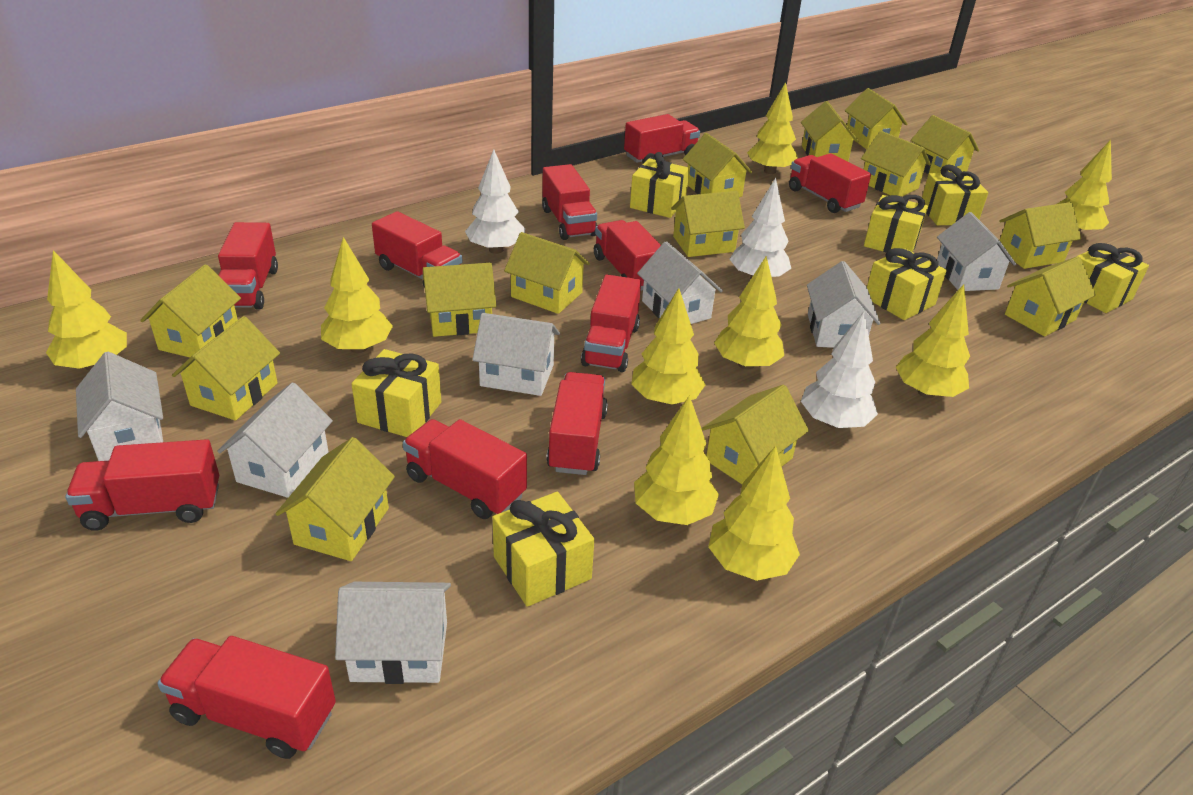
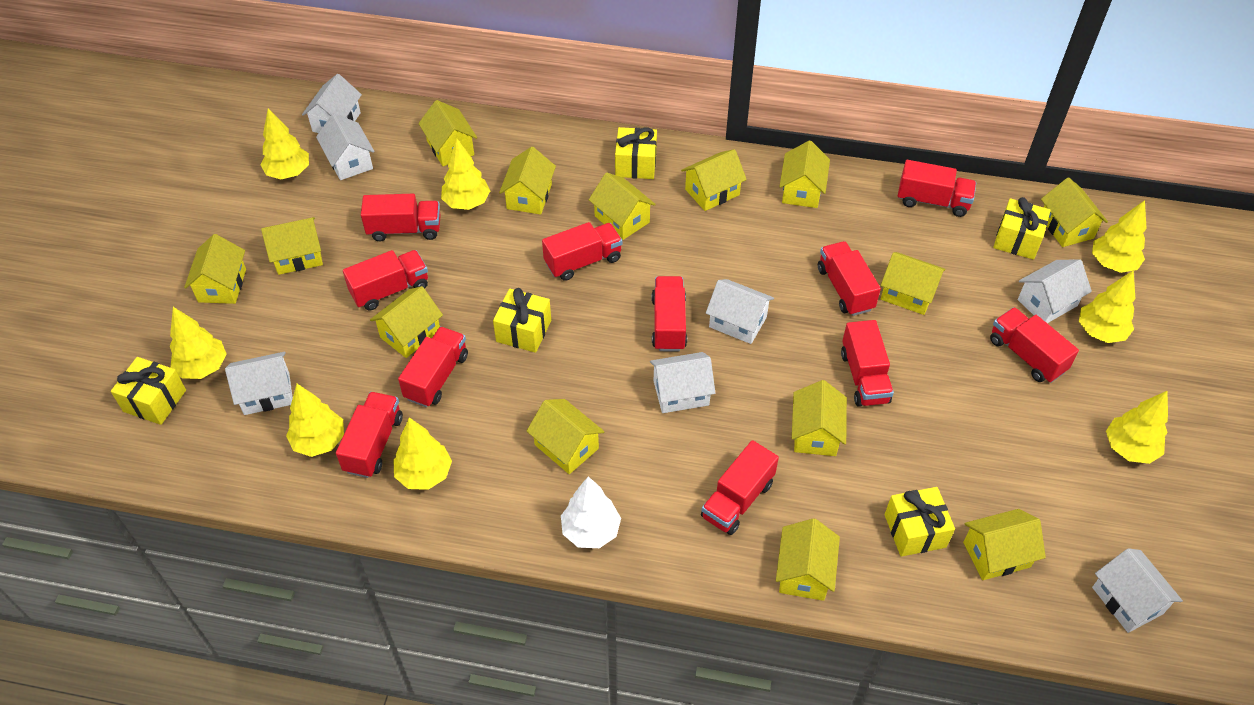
white tree: [465,149,525,254] [729,178,791,279] [801,312,878,429] = 3 -> [561,476,621,548] = 1
yellow gift: [351,349,441,437] [492,492,594,607] [630,152,690,218] [864,195,928,253] [867,248,947,320] [922,165,988,225] [1076,243,1149,313] = 7 -> [111,357,186,425] [493,288,551,353] [615,127,657,179] [884,487,955,557] [993,197,1051,260] = 5
yellow tree: [46,250,127,371] [321,237,393,353] [631,288,706,405] [634,395,719,525] [708,446,800,581] [714,256,784,369] [747,82,798,174] [896,284,970,398] [1057,140,1112,232] = 9 -> [170,307,226,379] [261,108,309,179] [286,384,344,457] [393,417,452,490] [441,139,490,210] [1079,270,1136,343] [1092,200,1147,273] [1106,391,1168,464] = 8

